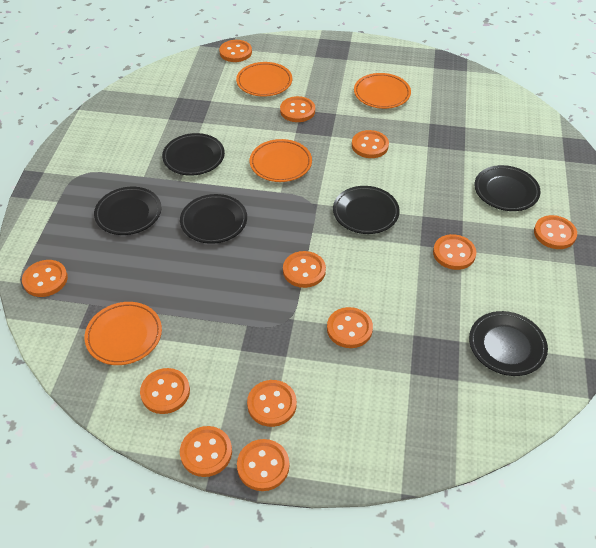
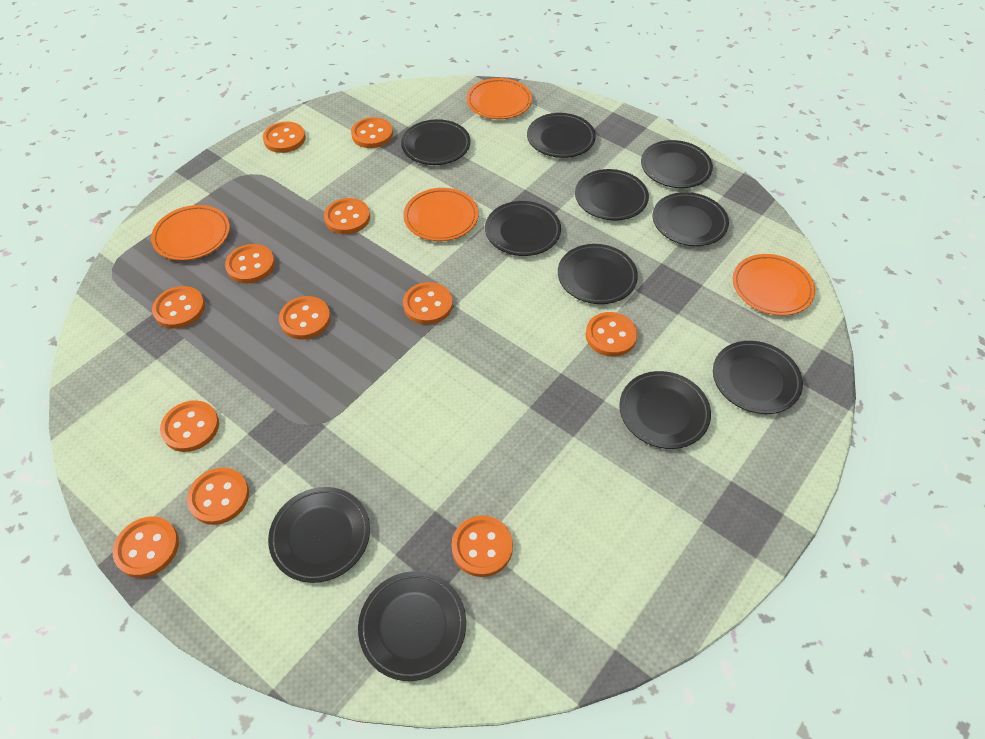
black plate: [94,187,161,235] [162,133,225,176] [180,194,247,244] [333,186,400,234] [469,311,548,376] [475,165,541,211] = 6 -> [268,487,370,583] [358,571,466,681] [401,119,470,165] [485,201,561,256] [527,113,596,158] [558,244,638,304] [575,169,649,220] [619,371,711,449] [641,140,713,188] [653,192,729,246] [713,341,803,414] = 11

